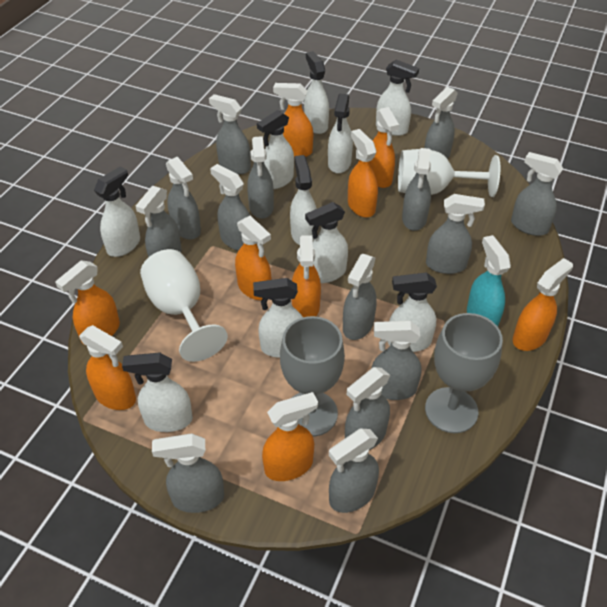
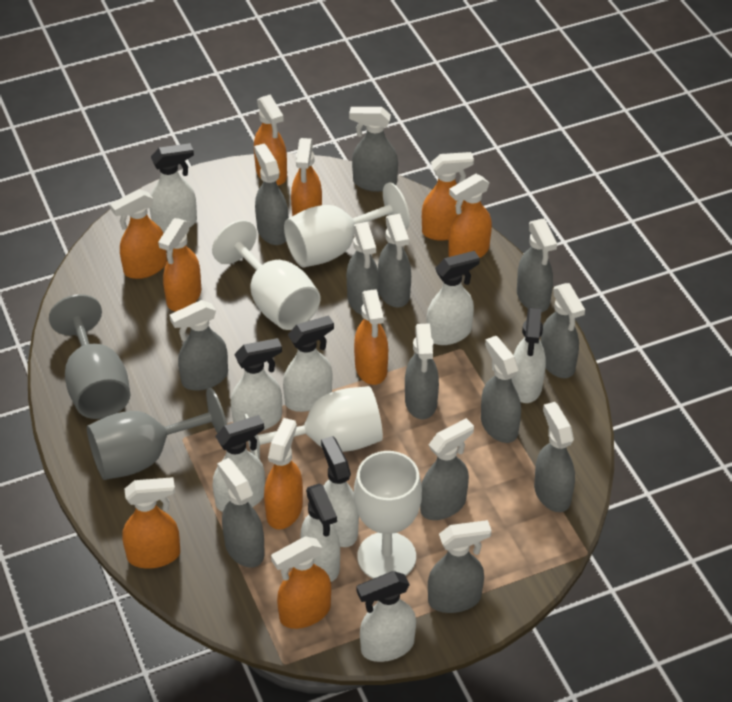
grey spray bottle: [136,186,181,257] [152,433,224,513] [166,157,201,240] [209,94,251,174] [210,164,250,251] [247,136,274,219] [329,429,379,513] [343,254,377,340] [345,367,390,450] [371,321,422,400] [402,148,431,231] [424,87,458,159] [426,194,485,274] [511,152,563,236] = 14 -> [169,300,228,391] [217,458,265,568] [254,144,289,245] [347,222,380,315] [349,107,398,192] [378,214,411,307] [405,323,439,419] [420,418,474,520] [428,520,492,613] [481,336,521,443] [517,218,557,312] [534,402,575,512] [541,283,585,378] = 13
orange spray bottle: [55,260,120,345] [79,325,136,410] [235,216,271,300] [262,392,318,481] [273,83,313,157] [292,236,321,317] [348,129,378,217] [371,107,399,188] [513,258,573,351] = 9 -> [110,189,167,279] [122,477,180,569] [158,218,201,311] [254,94,287,185] [264,418,303,530] [271,537,331,629] [291,138,322,216] [354,289,388,385] [422,152,474,240] [448,174,492,258] = 10
turquoise spray bottle: [467,235,511,326] = 1 -> none = 0
white goblet: [140,249,228,362] [398,149,500,197] = 2 -> [212,220,321,330] [244,386,383,460] [284,183,410,267] [354,451,422,579] = 4
white spray bottle: [94,167,140,257] [122,352,193,432] [253,278,303,358] [257,110,294,189] [290,155,317,245] [304,51,329,134] [305,202,348,283] [328,94,353,173] [376,60,419,136] [387,273,437,352] = 10 -> [150,143,197,233] [213,415,265,512] [231,338,282,430] [283,315,334,412] [300,484,340,582] [321,436,359,547] [357,571,416,662] [426,251,480,345] [511,308,546,403] = 9

